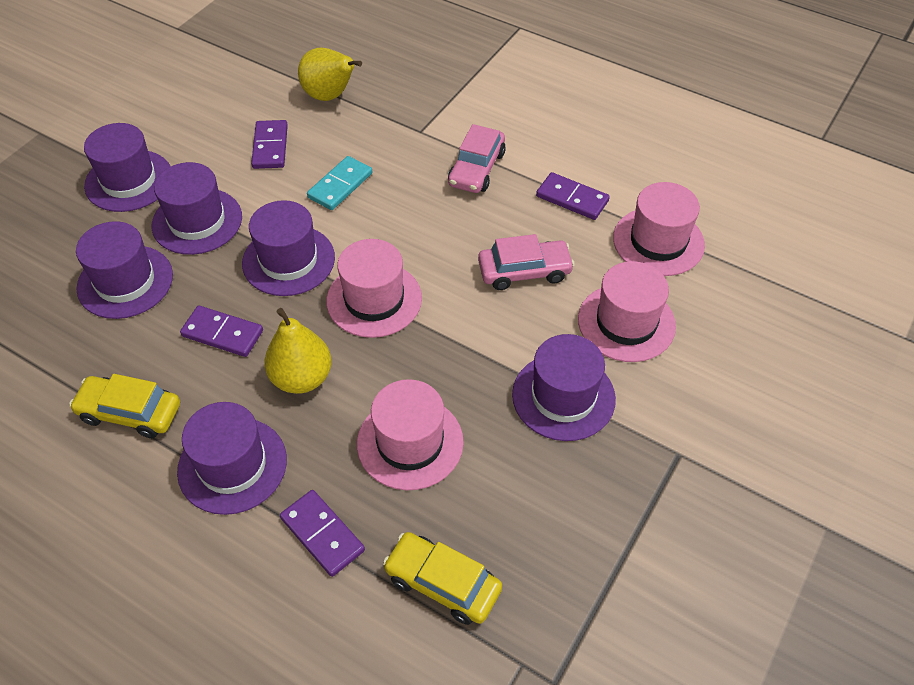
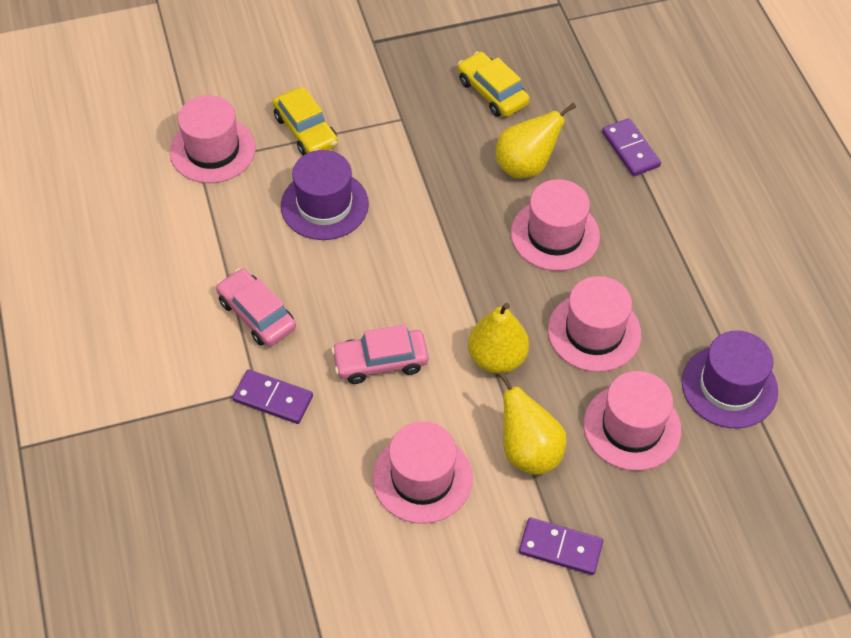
pink hat: [326,239,422,338] [357,379,464,490] [578,261,676,362] [613,182,705,276] = 4 -> [170,95,256,183] [372,421,473,524] [511,179,600,271] [548,276,641,372] [584,371,681,471] = 5
purple domino: [180,305,263,357] [251,120,288,169] [280,490,365,577] [536,172,610,220] = 4 -> [232,369,313,424] [519,518,603,575] [602,118,661,176] = 3
purple hat: [76,221,173,319] [84,123,171,212] [152,162,242,255] [177,402,287,515] [242,200,335,296] [512,334,616,441] = 6 -> [281,150,369,240] [682,330,778,429] = 2
turquoise domino: [307,156,372,210] = 1 -> none = 0
yellow pear: [264,308,332,394] [298,47,362,101] = 2 -> [468,303,529,374] [495,103,576,179] [498,371,567,475] = 3

